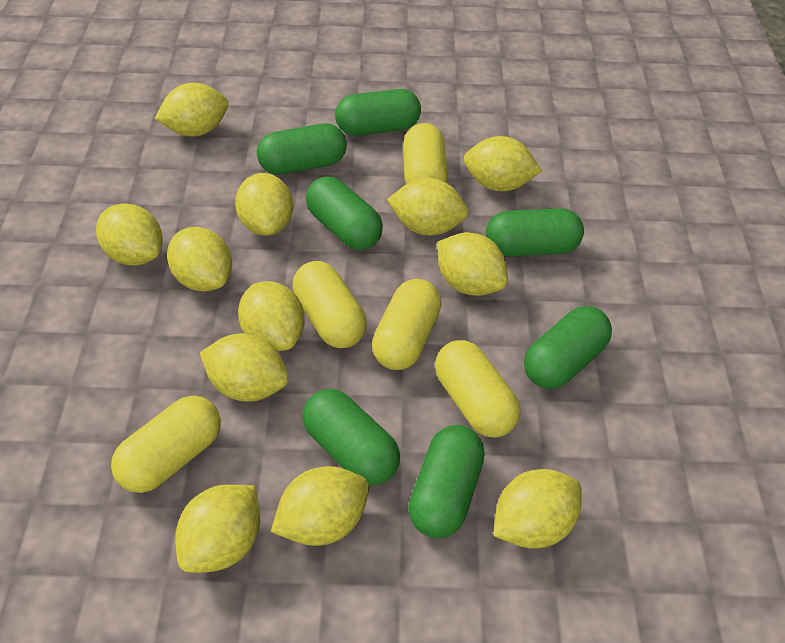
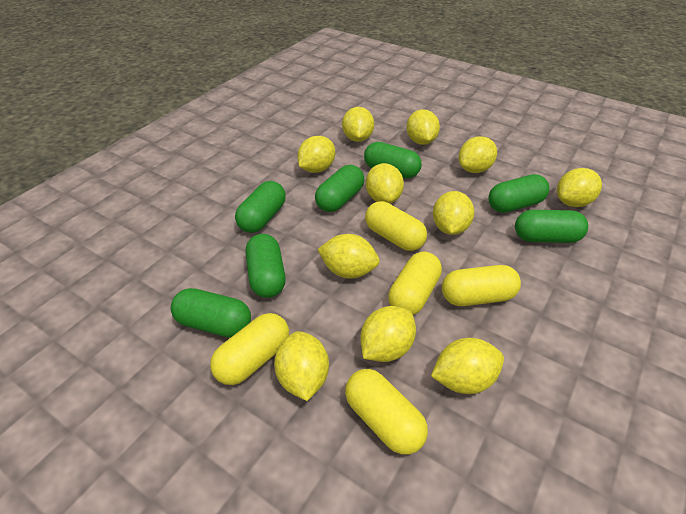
yellow lemon: [96,204,163,266] [155,83,229,136] [167,227,232,292] [175,484,260,573] [200,333,289,402] [235,173,293,236] [238,281,305,351] [271,466,369,546] [387,178,469,236] [437,232,508,296] [464,136,542,191] [493,469,582,549] = 12 -> [274,331,329,401] [297,136,335,173] [317,234,380,279] [342,107,374,142] [360,306,416,362] [366,163,404,204] [406,109,440,145] [431,338,504,394] [433,191,474,235] [458,136,497,173] [557,168,602,207] = 11

